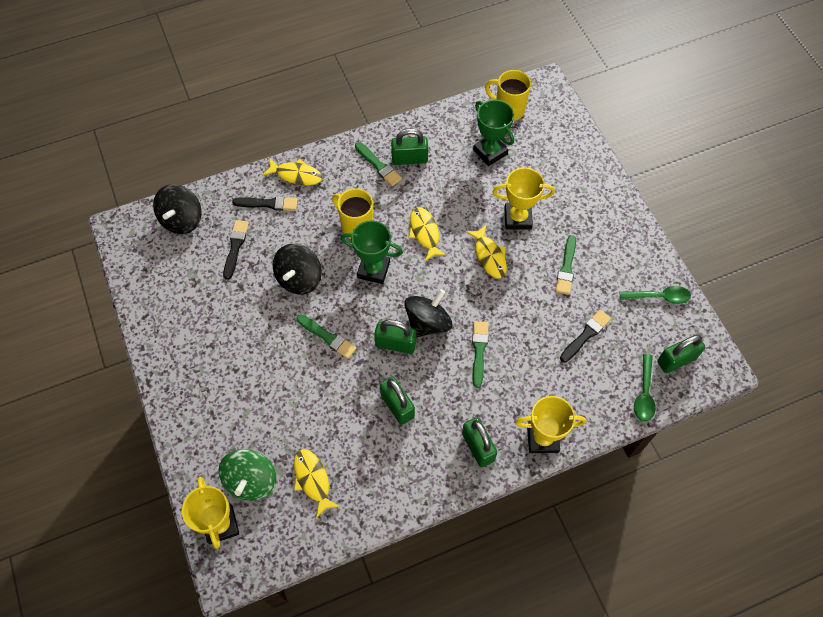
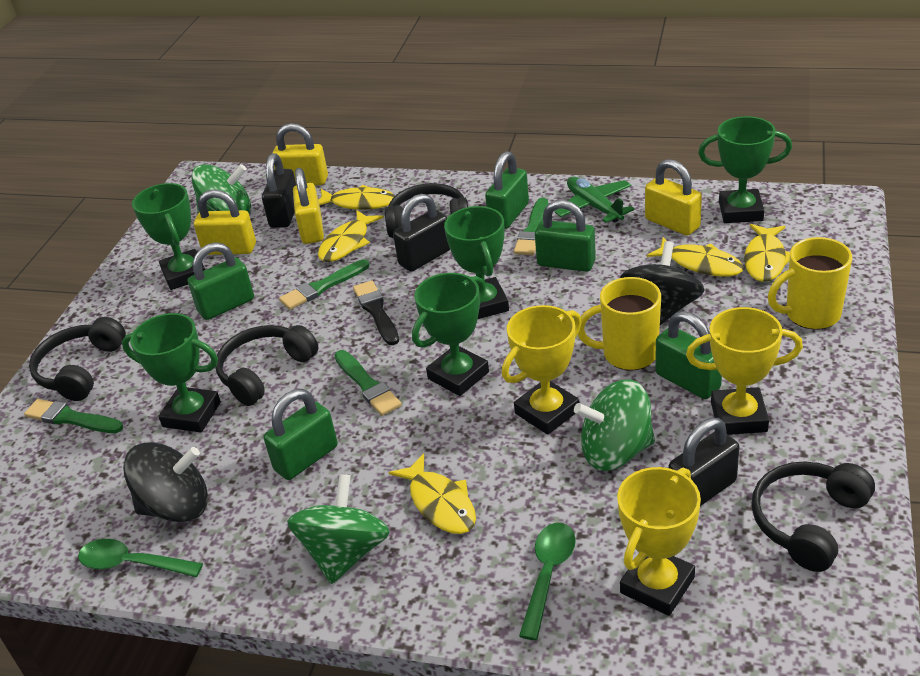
black brush: [223,220,249,280] [232,196,298,211] [560,310,611,363] = 3 -> [353,281,399,345] = 1
black headphones: none = 0 -> [29,317,126,401] [216,325,318,406] [385,183,468,238] [752,461,875,572] = 4
black padlock: none = 0 -> [262,153,296,228] [393,194,450,272] [668,418,740,506] = 3
black spinning top: [153,184,202,234] [273,244,322,295] [404,289,452,338] = 3 -> [123,442,208,522] [620,241,705,325] = 2
green plane: none = 0 -> [554,177,635,223] = 1
green spinning top: [219,449,277,501] = 1 -> [191,164,251,214] [287,474,390,584] [574,379,655,471] = 3
green trophy: [341,220,403,284] [473,100,514,166] = 2 -> [122,313,221,432] [132,183,205,290] [412,273,489,396] [444,206,509,319] [698,116,792,223] = 5
yellow fish: [262,158,322,185] [294,449,340,518] [408,207,447,261] [466,225,507,278] = 4 -> [318,185,395,210] [318,210,384,262] [389,453,476,534] [647,237,744,277] [744,224,790,282] = 5
yellow padlock: none = 0 -> [194,189,256,255] [273,123,328,185] [293,168,324,244] [645,159,702,236] = 4

